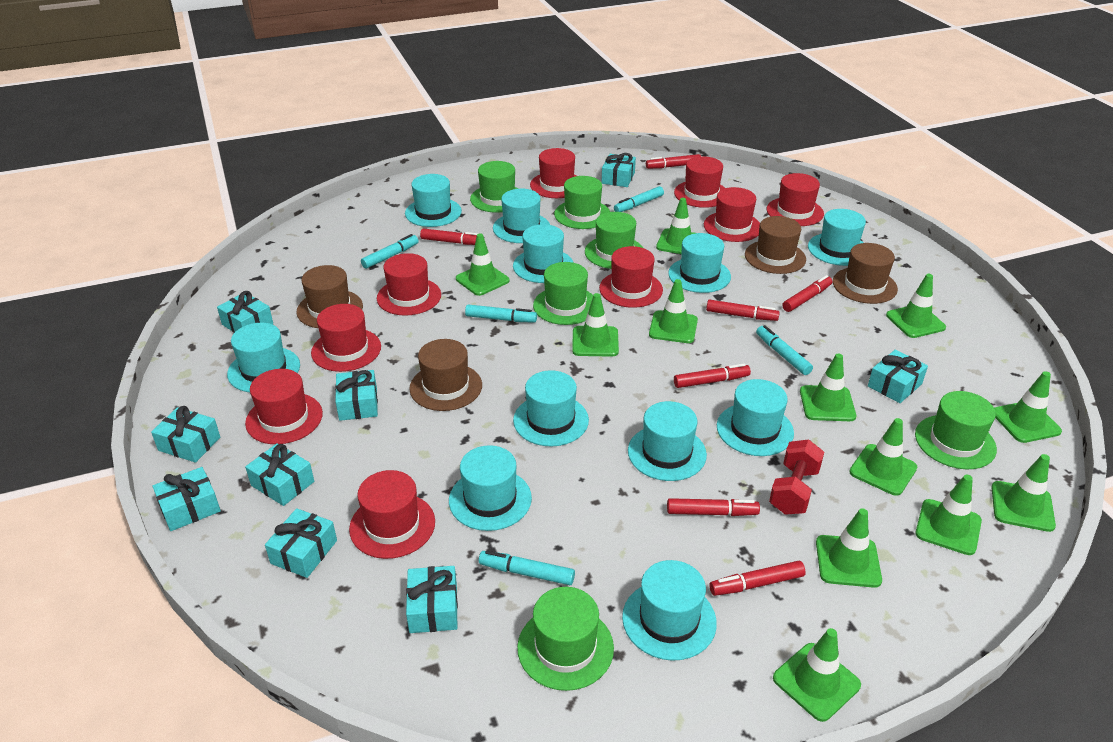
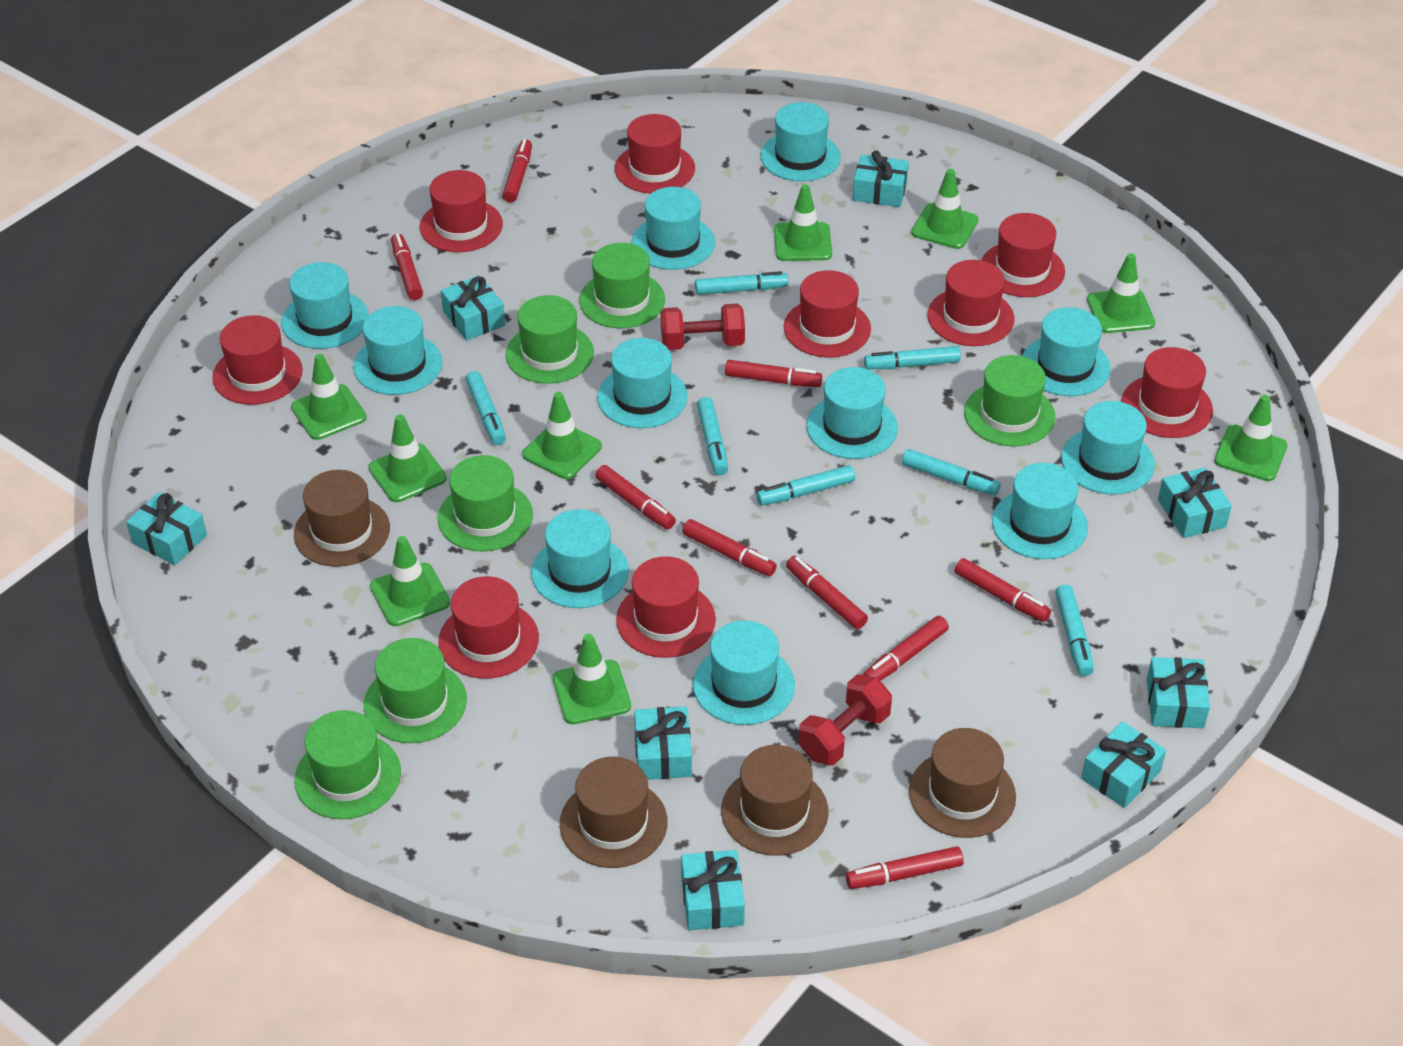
green traffic cone: [456,233,510,296] [572,293,619,357] [649,279,698,343] [656,198,695,254] [773,628,861,722] [800,354,856,421] [816,508,882,588] [849,418,917,496] [886,274,946,338] [915,475,982,555] [991,454,1056,532] [994,371,1062,443] = 12 -> [291,354,367,440] [369,414,447,502] [370,536,450,626] [522,392,602,479] [553,634,631,724] [774,184,832,261] [911,169,979,249] [1087,253,1155,333] [1214,395,1288,481] = 9
red dumbbell: [769,439,824,515] = 1 -> [660,303,745,350] [798,674,892,766] = 2
red marker: [420,228,479,245] [646,154,701,169] [667,498,760,516] [674,364,751,388] [706,300,780,321] [710,561,806,596] [782,275,832,312] = 7 -> [391,234,423,300] [502,139,532,202] [595,465,676,530] [683,519,777,576] [725,360,822,387] [786,556,868,629] [846,846,964,889] [863,616,949,681] [955,558,1051,622] = 9
turquoise gift: [151,406,220,463] [152,467,221,531] [217,291,273,333] [245,443,314,506] [265,508,337,578] [335,370,378,421] [406,566,458,633] [601,153,636,187] [868,349,928,403] = 9 -> [126,492,207,565] [441,275,505,341] [634,706,692,780] [681,850,745,930] [852,151,909,207] [1081,721,1166,808] [1147,657,1210,728] [1158,467,1232,538] = 8
turquoise marker: [361,234,419,269] [465,304,537,323] [479,550,575,585] [614,186,664,212] [756,325,813,375] = 5 -> [465,371,506,445] [695,271,788,295] [697,397,728,475] [756,465,855,506] [864,346,961,369] [902,449,1001,496] [1055,585,1094,676] = 7

